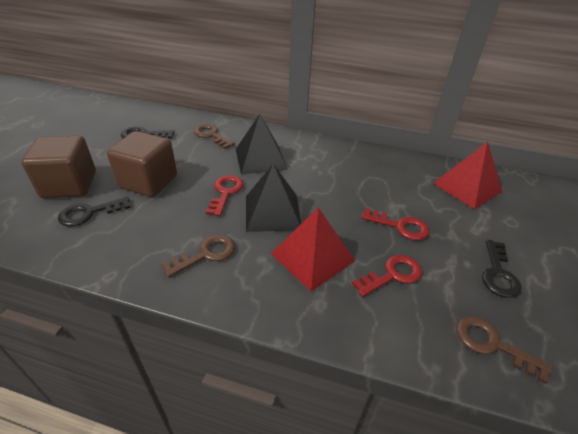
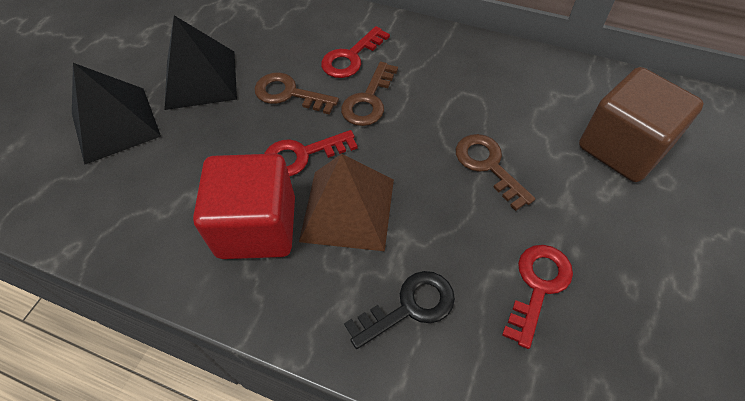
black key: [58,197,131,227] [121,127,175,139] [482,240,522,298] = 3 -> [344,271,455,349] = 1
brown cube: [21,135,96,198] [107,131,177,197] = 2 -> [579,67,704,182] = 1
brown pyramid: none = 0 -> [299,154,394,251] = 1
red cube: none = 0 -> [193,154,295,259] = 1
red pyramid: [271,207,355,291] [433,141,503,209] = 2 -> none = 0

